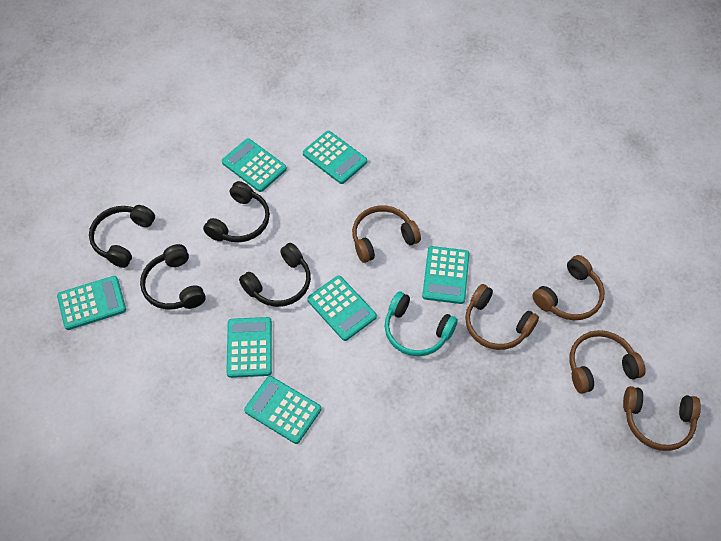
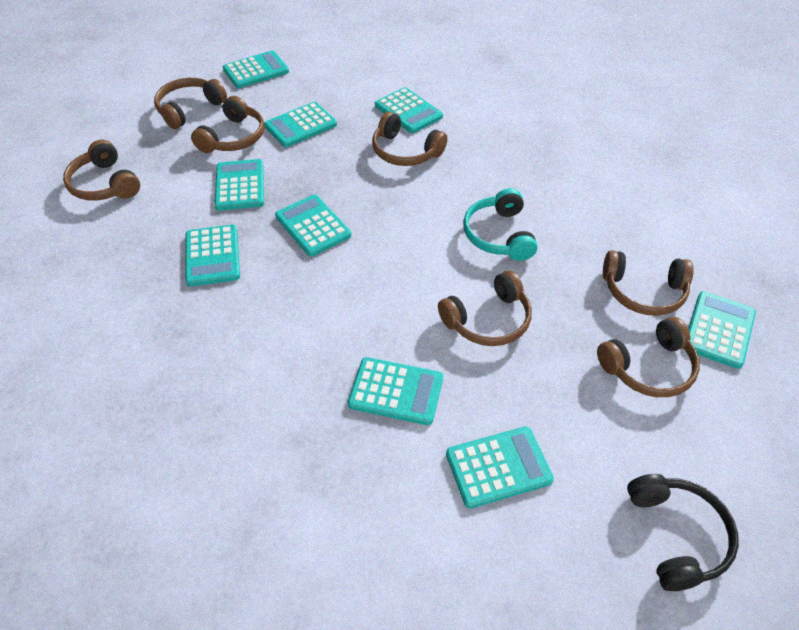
black headphones: [89,205,155,268] [140,244,206,309] [203,181,270,242] [239,243,311,307] = 4 -> [627,474,739,591] = 1
brown headphones: [352,205,421,263] [465,284,539,350] [532,255,605,320] [570,330,646,394] [623,386,701,451] = 5 -> [63,140,140,201] [154,78,227,129] [191,96,265,153] [372,112,447,166] [438,270,532,346] [597,317,700,397] [603,250,694,316] = 7
turquoise calculator: [57,276,126,330] [222,139,287,192] [226,317,272,378] [244,376,321,444] [303,131,367,184] [307,276,377,341] [422,246,470,304] = 7 -> [185,225,240,287] [215,159,264,211] [223,51,289,88] [264,102,337,147] [275,195,351,256] [348,357,443,425] [375,87,443,133] [446,426,554,509] [688,291,756,369] = 9

